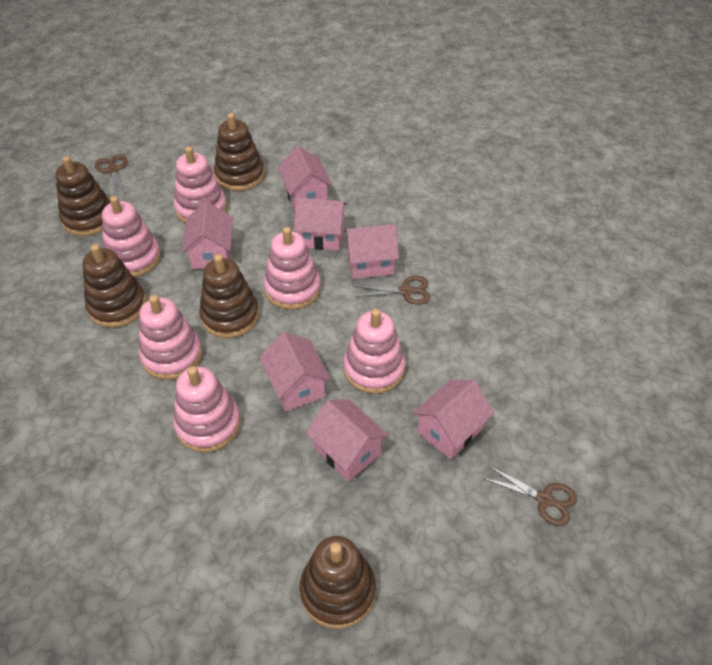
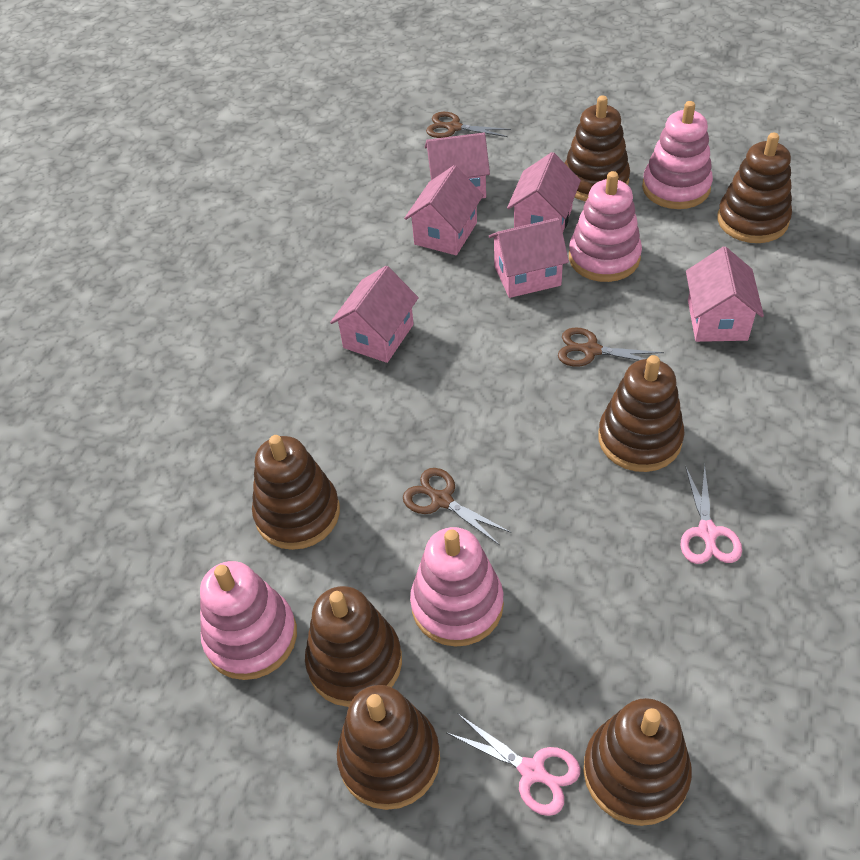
brown stacking toy: [55,156,110,236] [82,244,146,328] [199,254,259,338] [214,113,264,191] [300,536,376,629] = 5 -> [252,435,340,550] [305,586,402,707] [337,685,440,810] [565,95,630,201] [583,698,692,826] [598,355,685,472] [717,133,792,243] = 7
pink house: [182,201,233,269] [259,332,331,412] [278,146,332,211] [294,197,347,251] [306,399,389,482] [344,224,399,279] [413,380,494,460] = 7 -> [330,266,419,363] [404,165,483,255] [425,133,490,198] [489,218,569,298] [507,152,581,232] [686,246,764,342] = 6
pink scissors: none = 0 -> [447,714,580,816] [681,464,742,564] = 2
pink stacking toy: [102,196,161,277] [139,295,202,380] [173,366,241,453] [174,147,227,223] [263,227,321,310] [343,309,405,394] = 6 -> [200,561,297,680] [410,527,504,647] [569,171,642,282] [642,101,713,209] = 4

